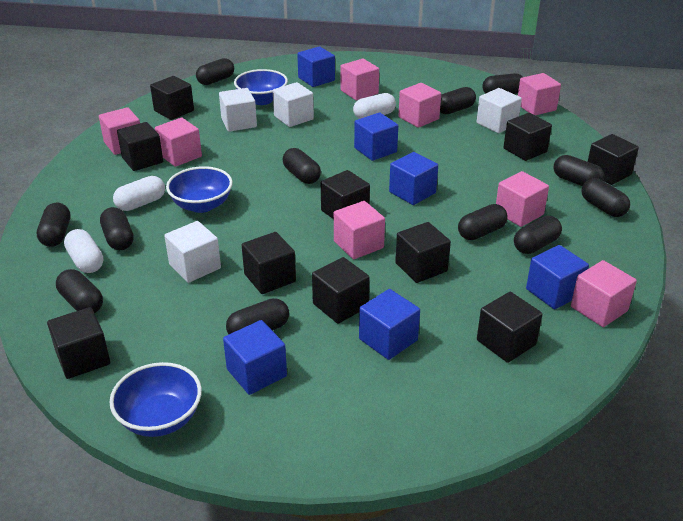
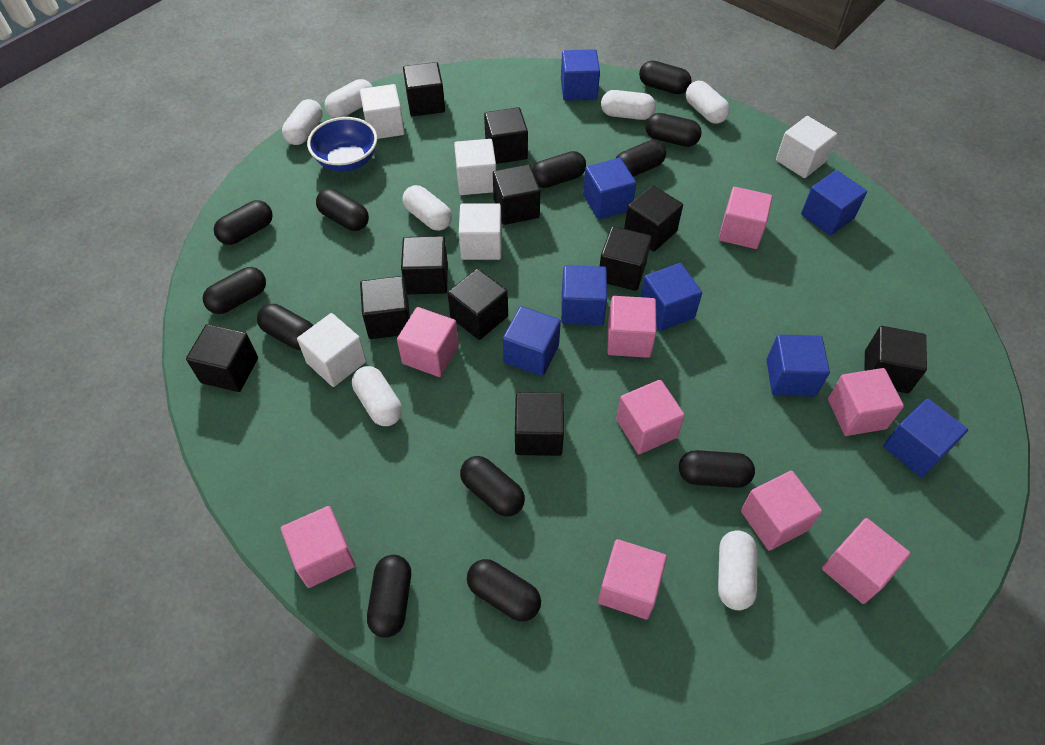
black cube: [47,307,110,379] [117,122,163,171] [150,76,194,120] [242,232,296,294] [312,257,370,324] [321,170,370,219] [395,222,451,283] [477,292,543,363] [503,113,552,161] [588,134,639,185] = 10 -> [186,324,258,392] [360,276,410,339] [401,236,448,294] [403,62,445,116] [447,269,508,340] [484,107,528,164] [493,164,540,225] [515,392,564,456] [600,226,651,291] [624,185,683,252] [864,326,927,393] = 11
blue bowl: [109,362,202,437] [166,166,233,213] [234,69,288,105] = 3 -> [307,117,377,172] = 1
blue cube: [223,320,287,395] [297,46,335,87] [354,113,398,161] [359,289,420,360] [389,152,438,205] [526,245,589,309] = 6 -> [503,306,561,376] [561,49,600,101] [561,265,607,325] [583,158,636,219] [640,263,702,331] [767,335,830,397] [801,170,867,236] [883,399,968,477] = 8
pink cube: [99,107,140,155] [155,118,202,167] [334,201,385,259] [341,59,379,100] [399,83,441,128] [496,171,549,227] [518,73,561,115] [571,260,637,327] = 8 -> [281,506,355,588] [397,307,459,377] [598,539,667,619] [607,296,657,358] [616,380,685,454] [719,187,773,249] [741,471,822,551] [822,518,911,604] [828,368,904,436] = 9
white capsule: [64,229,103,273] [113,176,165,211] [353,93,396,119] = 3 -> [282,99,323,145] [324,79,373,118] [352,366,402,426] [403,185,452,231] [601,90,656,120] [686,81,730,124] [718,530,757,610] = 7
white cube: [164,221,221,283] [219,88,257,132] [273,82,314,127] [477,88,522,133] = 4 -> [297,313,366,387] [360,84,405,139] [454,139,496,195] [459,203,502,260] [776,116,837,178] = 5

